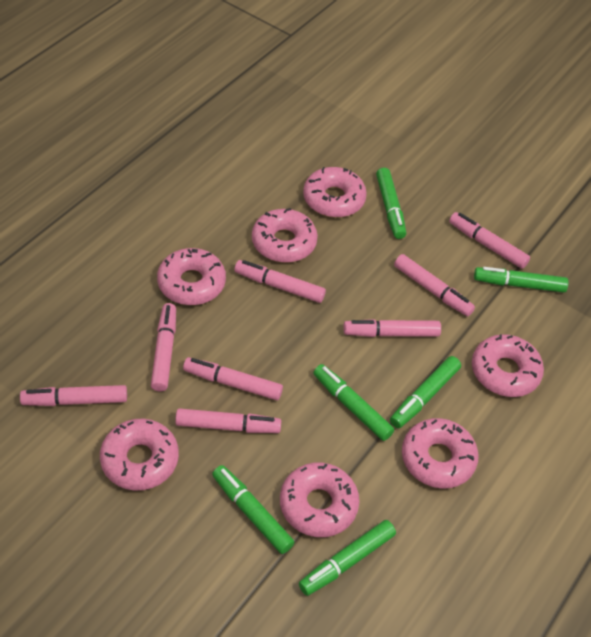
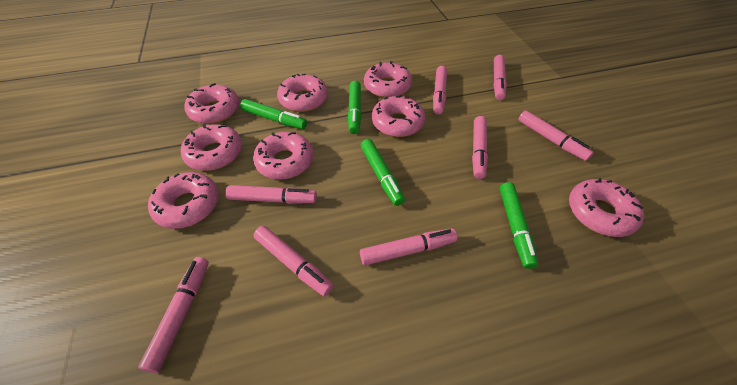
green marker: [212,465,295,554] [299,520,396,596] [313,364,394,441] [376,168,406,239] [390,356,461,428] [474,267,569,293] = 6 -> [240,99,307,129] [348,81,361,134] [361,139,405,206] [500,182,539,269] = 4
pink donut: [100,419,179,491] [157,248,226,305] [252,208,318,263] [280,463,359,537] [303,167,367,218] [402,418,479,489] [472,334,544,397] = 7 -> [148,172,219,229] [181,124,242,171] [185,83,239,124] [253,132,313,180] [277,74,328,112] [364,61,412,98] [372,95,425,137] [569,178,644,237] = 8

